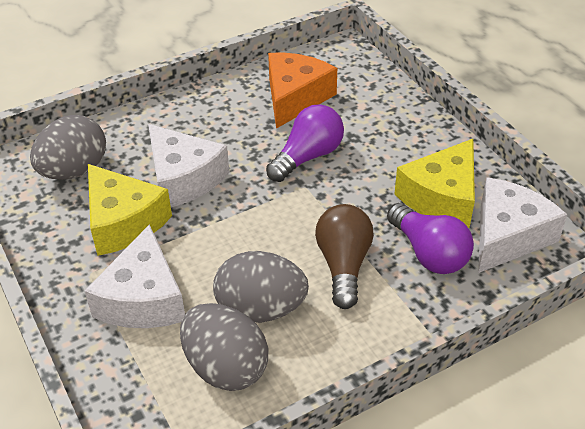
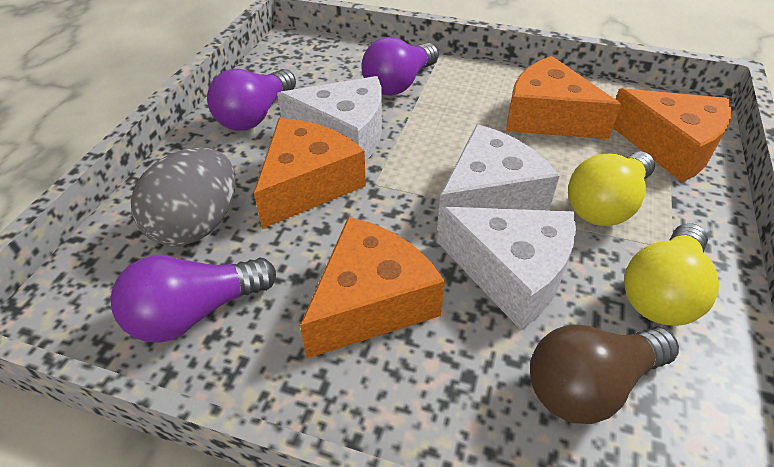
grey egg: [30,115,106,180] [180,303,268,391] [213,251,309,323] = 3 -> [131,147,236,246] = 1
orange cheese: [268,53,337,129] = 1 -> [254,118,366,228] [300,217,445,358] [506,56,621,139] [613,88,732,182] = 4
purple light bulb: [266,104,344,182] [387,203,474,274] = 2 -> [110,255,276,343] [207,69,296,131] [362,37,438,95] = 3
yellow cheese: [88,164,172,256] [394,139,475,228] = 2 -> none = 0
yellow light bulb: none = 0 -> [568,151,655,226] [624,223,719,326] = 2

